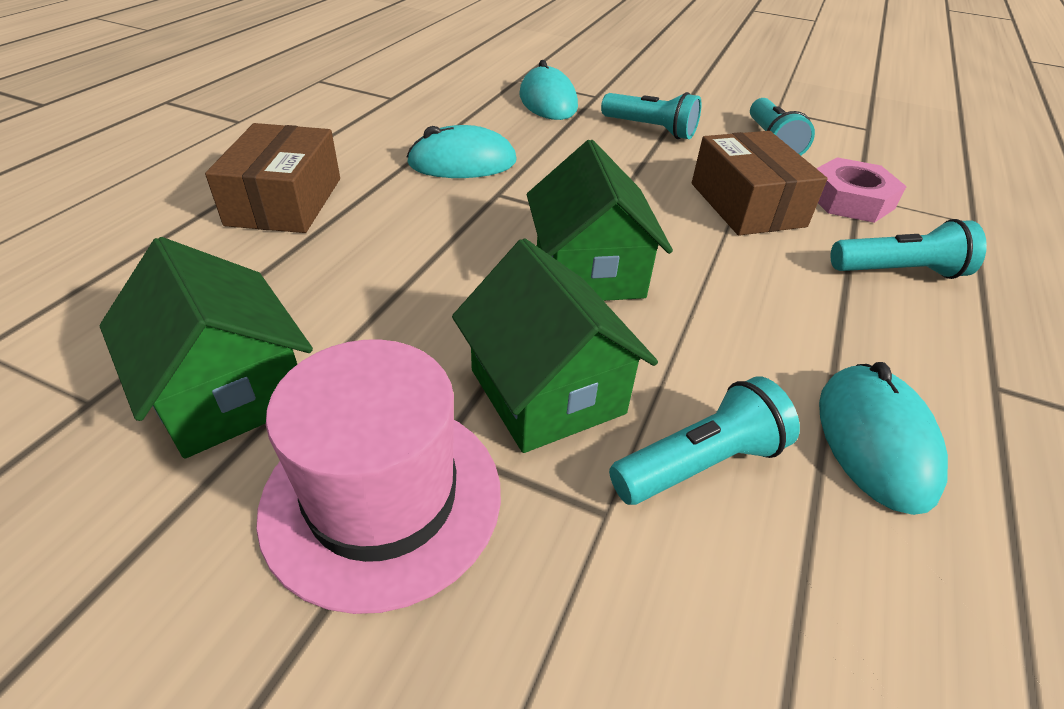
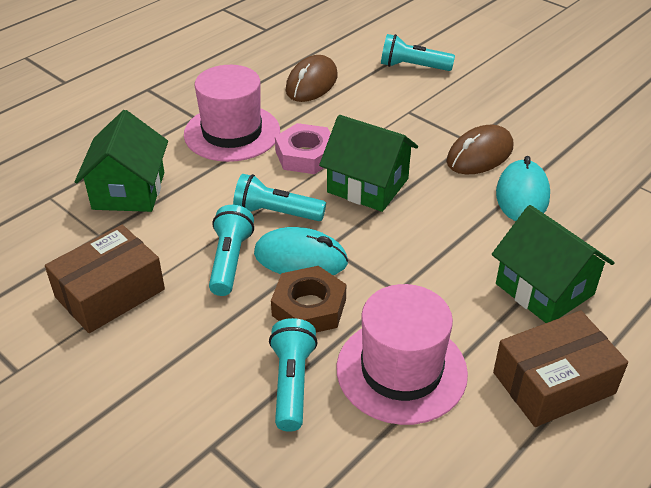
brown mouse: none = 0 -> [286,55,338,102] [446,125,513,174] = 2
brown nut: none = 0 -> [271,266,346,332] = 1
pink hat: [256,340,501,614] = 1 -> [184,65,280,162] [336,284,468,425] = 2
turquoise mouse: [406,125,517,178] [520,60,578,120] [819,362,948,515] = 3 -> [254,227,348,275] [496,156,550,221] = 2

